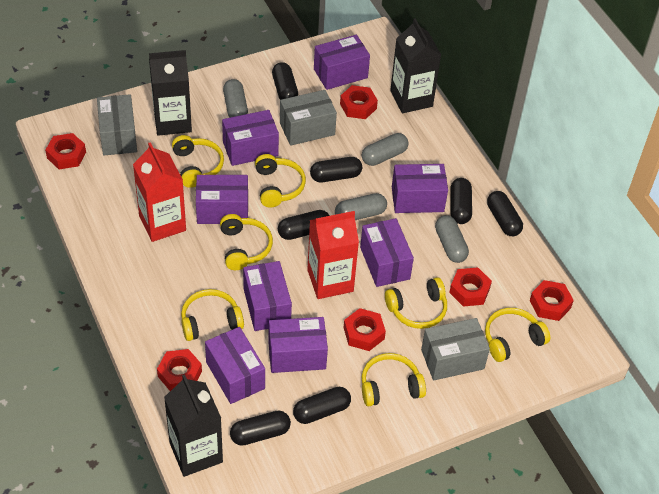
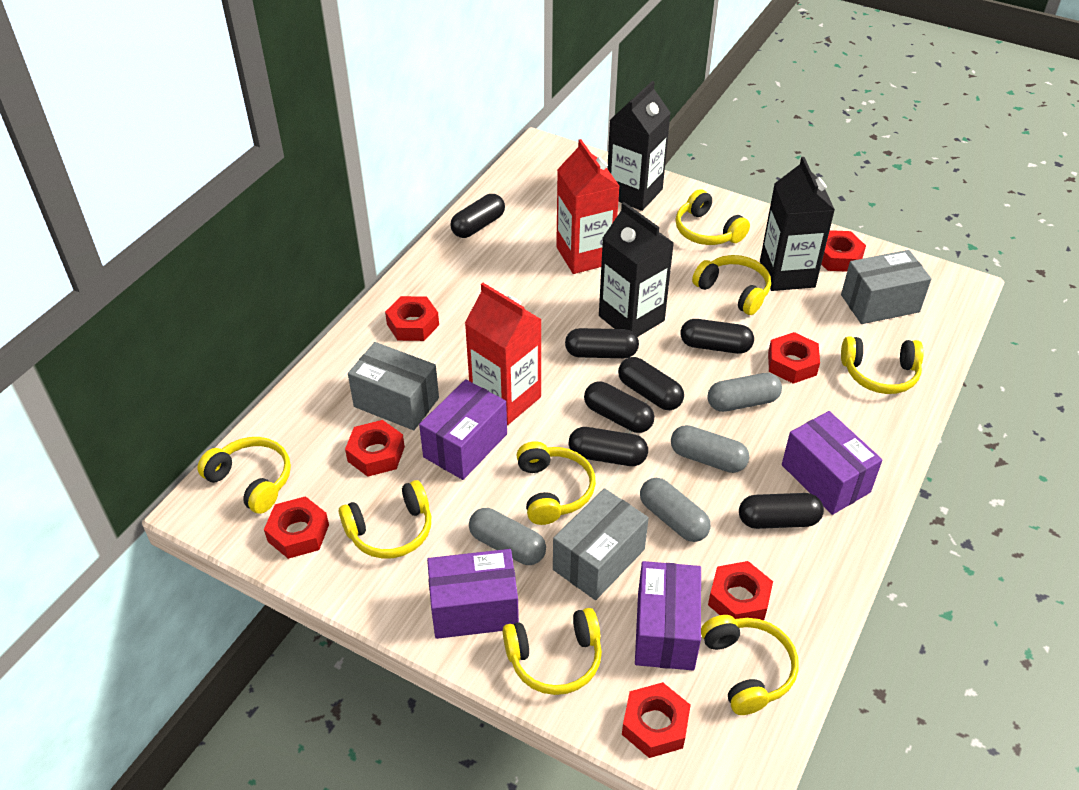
purple box: [196,175,248,224] [205,327,265,404] [222,110,279,166] [243,261,292,331] [268,317,328,373] [314,35,370,90] [360,218,414,287] [392,164,448,213] = 8 -> [419,379,507,480] [427,549,519,639] [635,561,701,670] [782,411,883,515] = 4
red nut: [45,133,86,169] [157,349,202,391] [340,85,378,119] [344,308,386,351] [449,267,492,307] [530,280,574,321] = 6 -> [264,496,329,559] [345,420,405,477] [385,296,439,341] [622,682,691,758] [708,561,773,620] [768,332,820,384] [821,230,866,272] = 7
yellow headphones: [172,135,224,188] [181,289,244,341] [220,214,273,270] [255,154,306,207] [361,353,426,406] [385,277,447,329] [485,308,550,362] = 7 -> [197,437,291,514] [339,480,431,559] [503,608,602,695] [516,441,596,525] [675,189,750,245] [692,255,771,315] [701,615,799,715] [841,336,924,394] = 8

